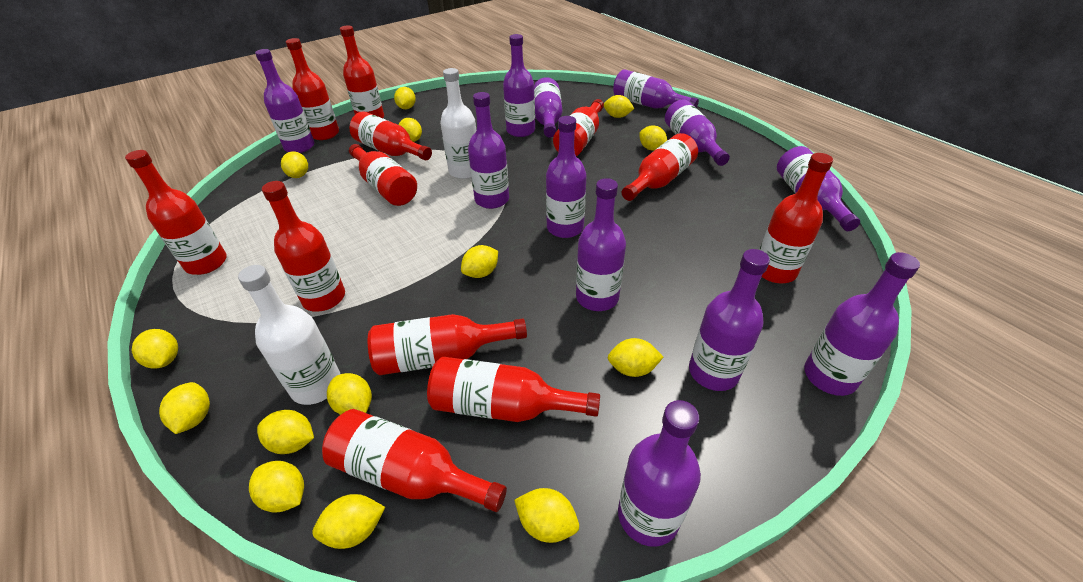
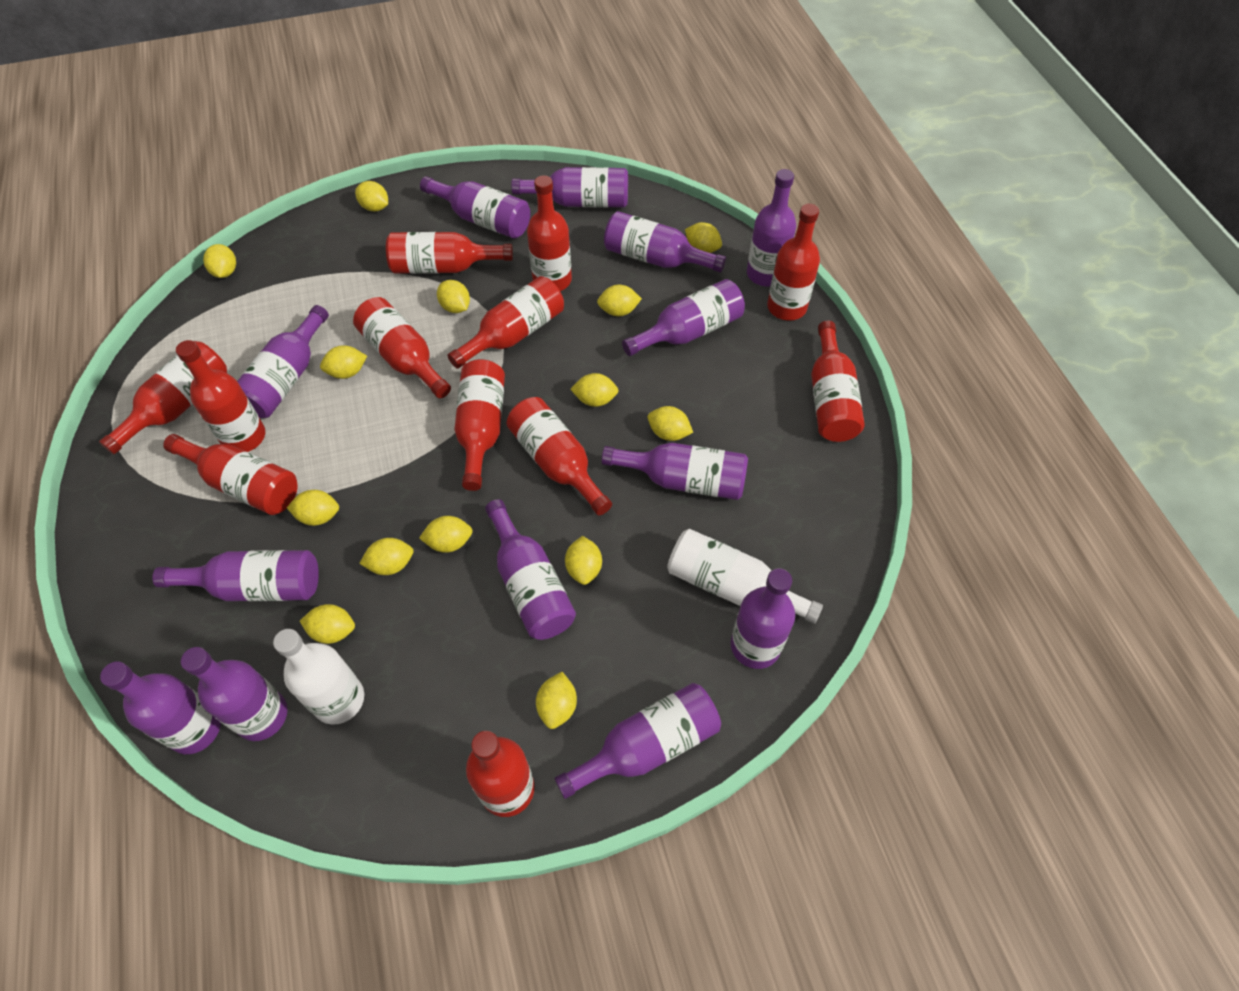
purple bottle: [255,49,315,153] [468,92,509,209] [503,34,535,137] [534,77,562,138] [546,116,587,238] [576,178,626,311] [613,69,699,109] [618,400,701,547] [665,99,730,166] [689,249,770,391] [777,146,860,231] [804,252,920,396] = 12 -> [100,661,221,754] [152,550,319,601] [181,647,287,741] [237,305,329,418] [420,176,530,239] [485,499,576,640] [511,167,628,208] [554,683,721,799] [602,443,748,500] [604,211,726,273] [622,279,745,356] [731,568,795,669] [747,169,797,286] = 13

